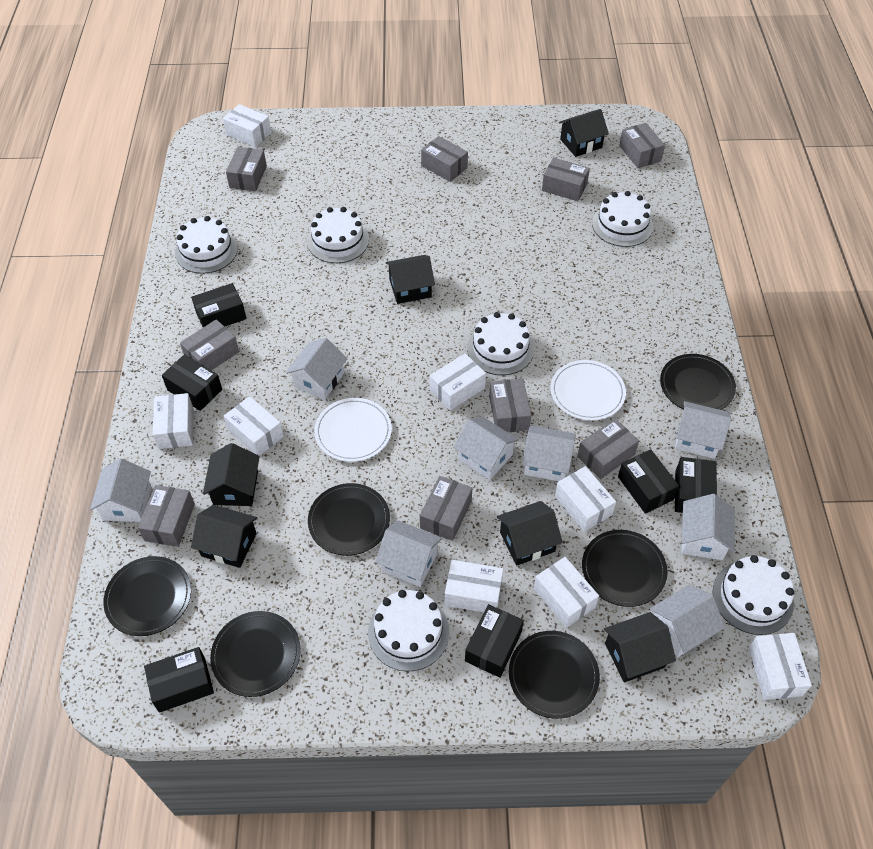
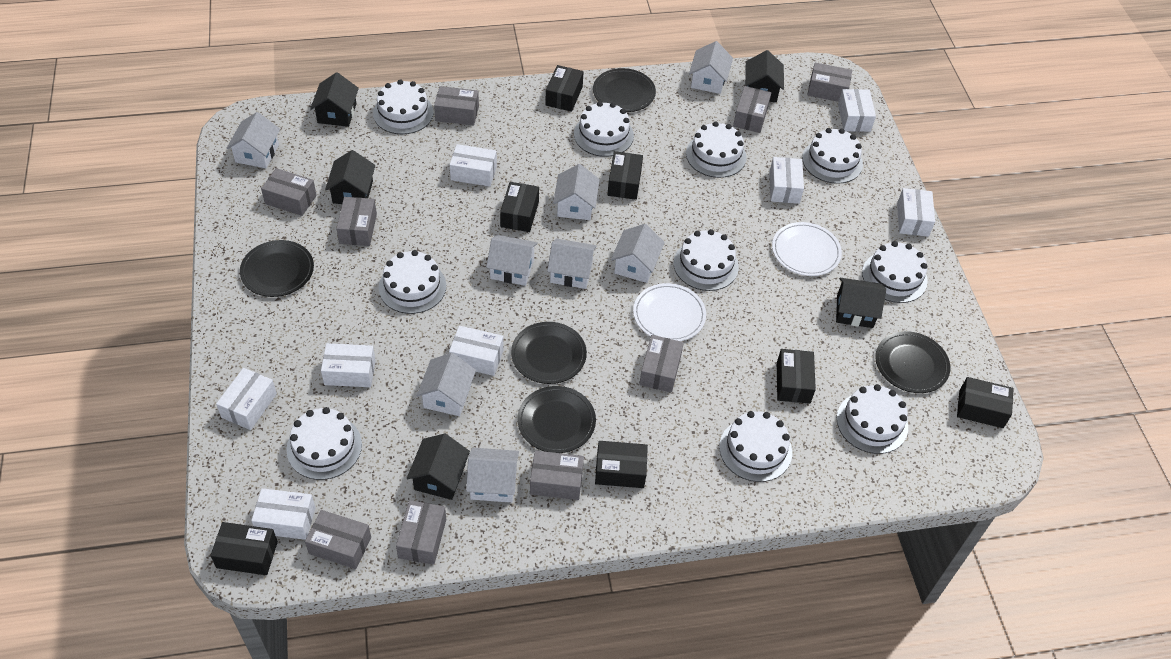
black box: [144,647,214,713] [162,354,222,411] [191,283,247,327] [465,604,524,678] [618,449,679,514] [675,457,717,513] = 6 -> [210,522,278,575] [500,182,539,232] [545,65,584,112] [595,441,648,488] [607,151,643,200] [777,349,816,404] [957,377,1014,428] = 7
black house: [191,505,257,568] [203,443,260,506] [385,255,435,304] [497,501,563,566] [559,109,609,157] [604,612,676,682] = 6 -> [310,72,359,127] [325,150,375,204] [407,434,470,500] [745,50,784,102] [836,278,886,328] = 5
black plate: [103,556,191,636] [210,611,301,697] [308,483,390,556] [509,631,600,719] [582,530,668,607] [660,354,736,410] = 6 -> [240,240,314,297] [511,322,587,384] [517,386,596,453] [593,68,656,112] [875,331,950,393] = 5
white cake: [175,216,238,274] [307,207,369,263] [368,590,449,671] [467,312,534,375] [592,191,653,247] [713,555,794,635] = 6 -> [286,407,362,480] [373,79,434,134] [379,250,446,314] [574,101,634,157] [674,229,739,291] [686,122,746,178] [719,411,792,482] [802,128,863,184] [837,384,908,454] [862,241,928,303] = 10

